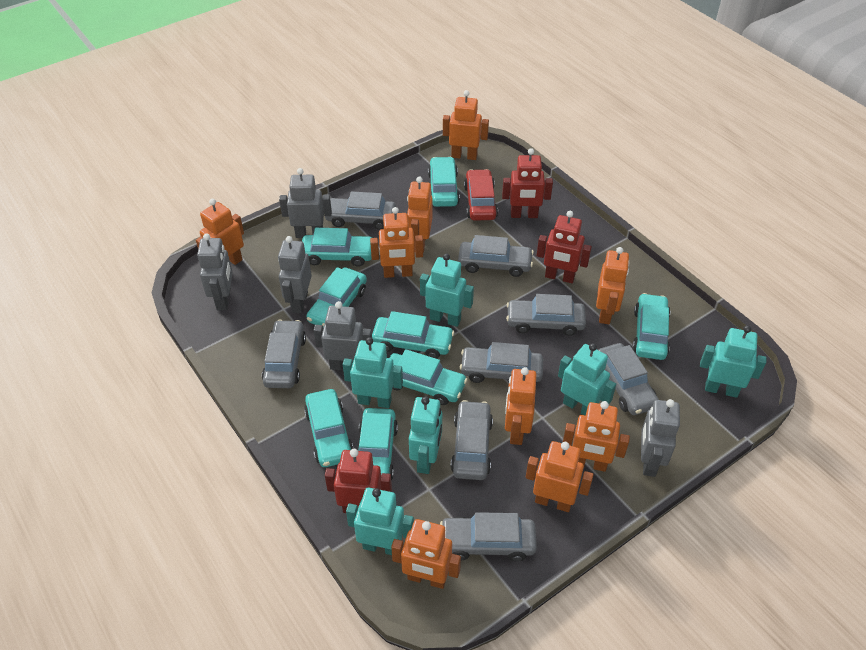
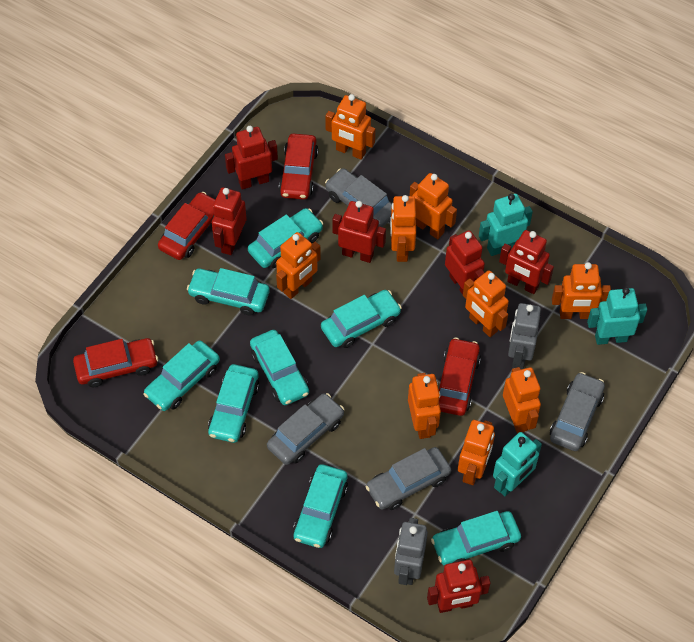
grey car: [262,320,306,388] [325,191,396,230] [440,512,537,562] [451,400,493,480] [458,235,534,277] [460,342,543,383] [506,294,586,336] [598,343,659,415] = 8 -> [267,393,344,465] [325,168,392,227] [365,447,451,510] [550,372,605,451] = 4
grey robot: [197,233,233,311] [278,236,312,313] [279,168,332,238] [313,301,372,370] [641,399,680,477] = 5 -> [394,518,428,585] [508,303,541,369] = 2
red car: [464,169,498,221] = 1 -> [73,338,158,387] [158,192,216,260] [279,134,318,200] [439,338,481,416] = 4
red robot: [325,449,392,513] [502,148,553,218] [537,211,592,283] = 3 -> [212,187,247,255] [225,126,278,190] [332,201,386,263] [427,560,491,613] [445,230,485,295] [499,230,554,294] = 6
turquoise robot: [343,337,403,408] [346,488,414,555] [409,397,442,474] [420,253,474,327] [558,343,616,416] [700,325,767,398] = 6 -> [479,194,533,256] [493,432,542,496] [587,287,647,345] = 3

